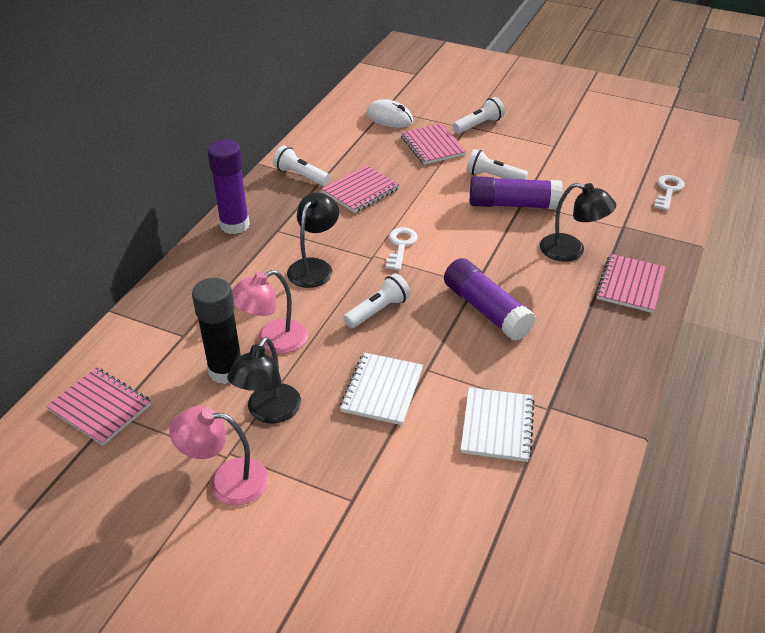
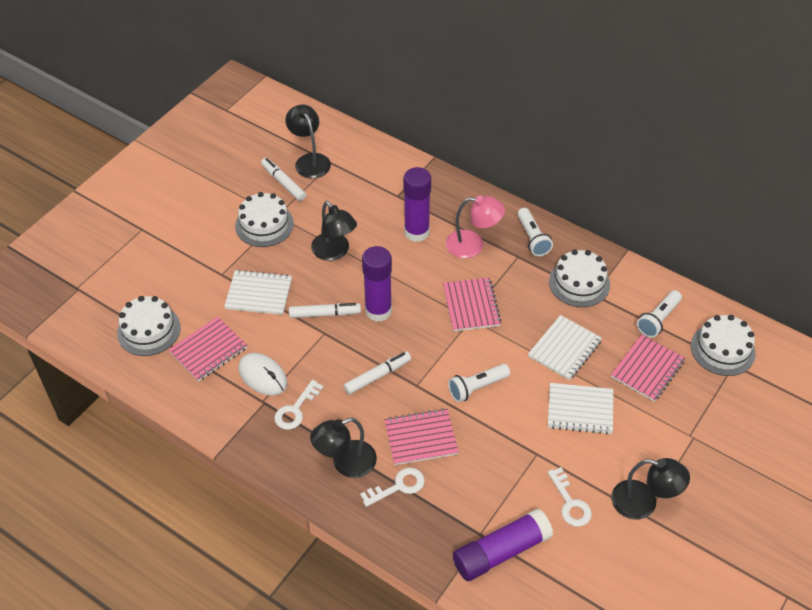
black glue stick: [192,278,241,384] = 1 -> none = 0
black lamp: [227,337,301,423] [287,192,339,288] [540,183,616,262] = 3 -> [285,104,331,178] [310,417,377,478] [311,201,357,261] [611,458,690,520] = 4
pink lamp: [169,406,269,505] [232,270,308,354] = 2 -> [446,195,505,258] = 1
white cake: none = 0 -> [117,296,181,356] [235,192,294,247] [549,250,610,307] [691,315,756,376] = 4
white flashlight: [273,145,330,186] [343,273,411,328] [453,97,505,134] [466,149,528,180] = 4 -> [448,364,510,402] [517,208,553,256] [637,290,682,338] = 3
white key: [386,227,418,270] [654,175,685,211] = 2 -> [274,380,323,430] [360,467,425,507] [548,467,592,527] = 3
white marker: none = 0 -> [261,158,306,201] [289,303,361,318] [344,351,411,394] = 3
white notebook: [340,352,423,425] [460,387,535,462] = 2 -> [224,270,292,315] [528,315,602,380] [548,383,613,435] = 3

